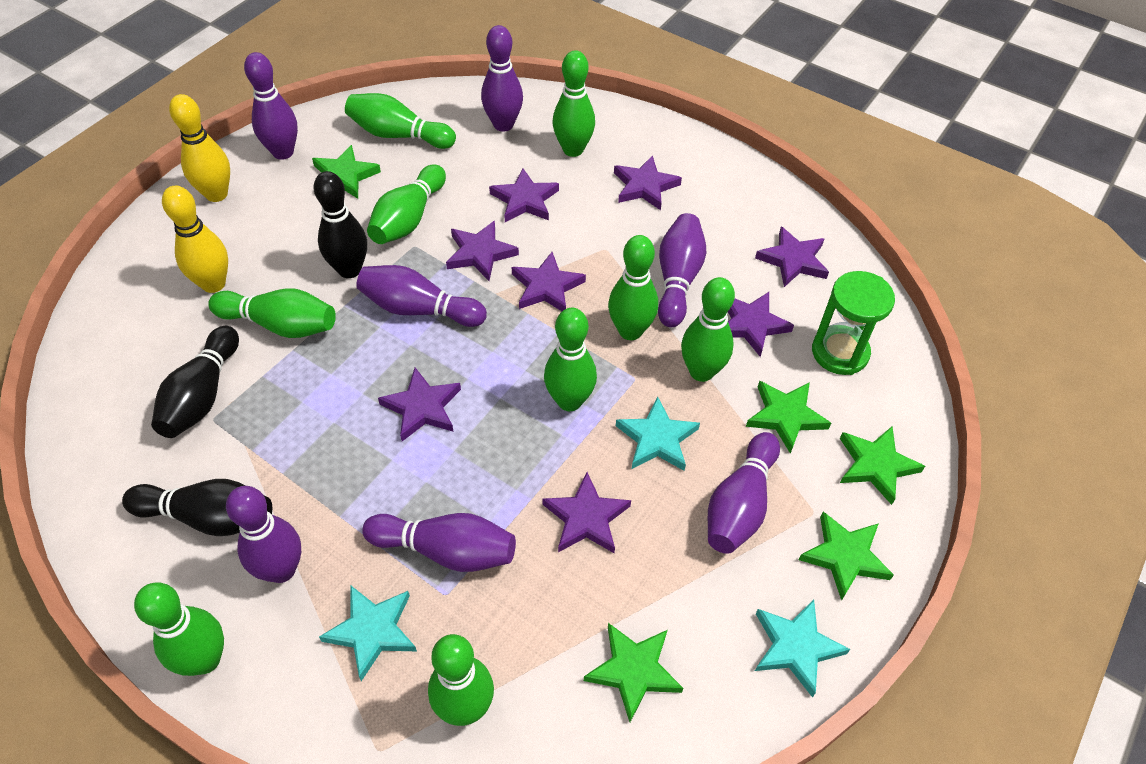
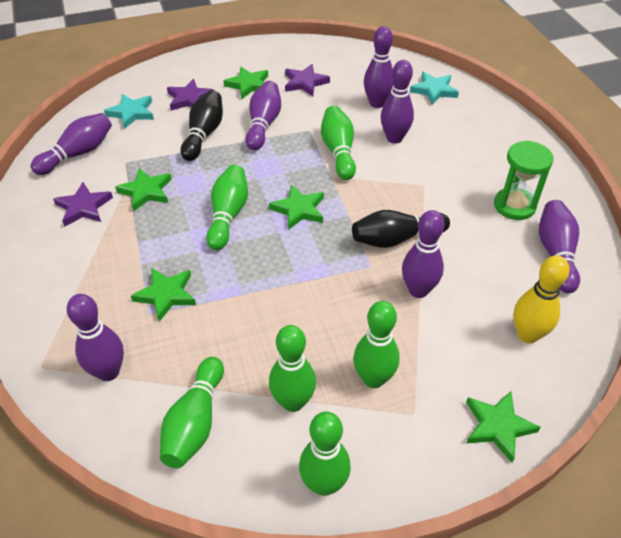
black bowling pin: [122,479,272,536] [151,326,239,438] [314,171,367,278] = 3 -> [181,90,223,161] [352,210,450,248] = 2
green bowling pin: [134,582,224,676] [208,288,336,338] [345,93,456,149] [367,164,446,244] [428,634,494,726] [544,308,597,411] [553,50,595,157] [608,235,658,340] [681,277,735,382] = 9 -> [160,357,224,468] [206,165,248,250] [269,325,316,412] [299,412,351,496] [321,106,356,180] [353,301,400,388] = 6
purple star: [378,368,461,441] [446,220,519,281] [489,168,559,222] [512,252,586,311] [542,472,631,553] [614,155,682,210] [728,292,794,357] [755,226,829,287] = 8 -> [53,182,113,227] [167,79,214,111] [285,64,330,96] = 3
turquoise star: [319,585,417,681] [616,396,700,471] [755,599,850,697] = 3 -> [104,94,154,129] [410,72,459,105] = 2
yellow bowling pin: [162,186,228,293] [169,94,230,202] = 2 -> [514,255,570,343] = 1

